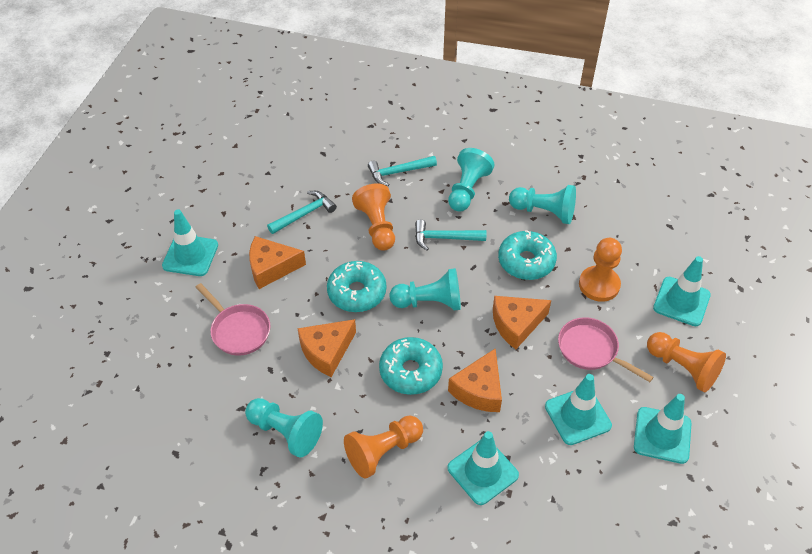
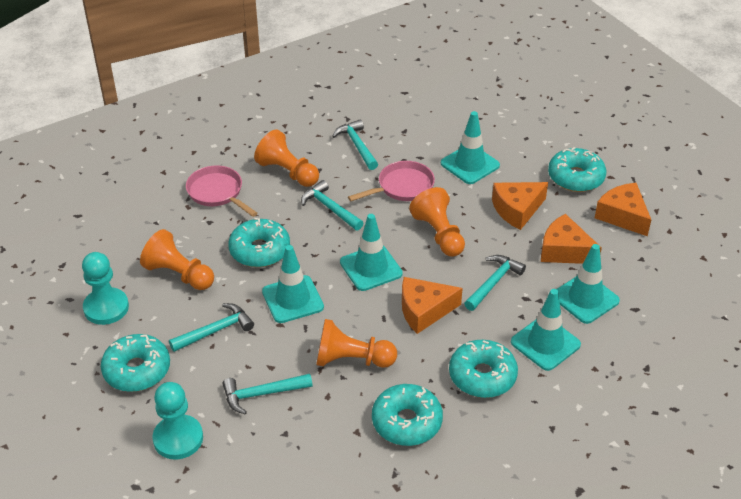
turquoise donut: [327,261,386,312] [379,337,443,395] [498,230,557,280] = 3 -> [101,334,170,392] [228,218,290,267] [372,384,443,446] [449,340,518,398] [548,147,606,192] = 5
turquoise hammer: [267,191,337,234] [368,156,437,186] [415,220,486,251] = 3 -> [169,303,254,352] [223,374,313,414] [301,180,363,231] [332,119,378,170] [464,255,526,311] = 5
turquoise pawn: [245,398,323,458] [390,268,461,311] [448,148,494,212] [509,185,576,224] = 4 -> [82,252,129,325] [152,382,203,460] = 2

